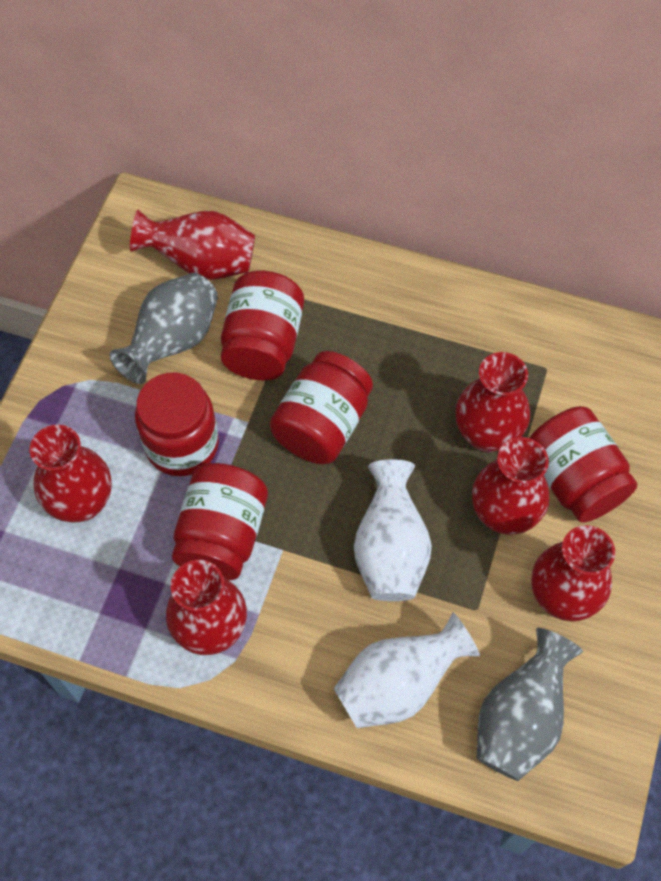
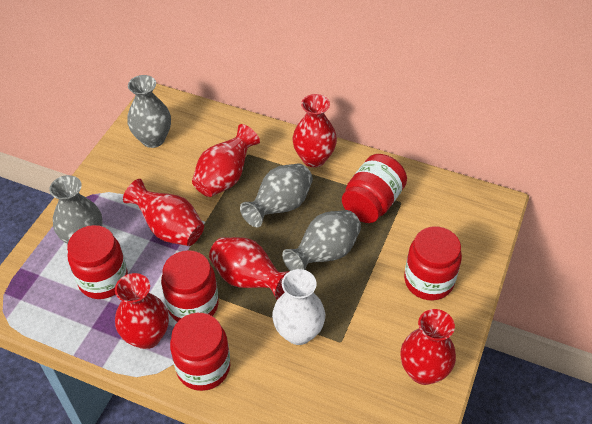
grey vase: [110,273,218,384] [476,628,583,781] = 2 -> [49,175,103,244] [127,75,171,148] [240,163,313,227] [282,210,361,271] = 4
white vase: [334,612,480,728] [354,459,432,601] = 2 -> [272,269,325,345] = 1

